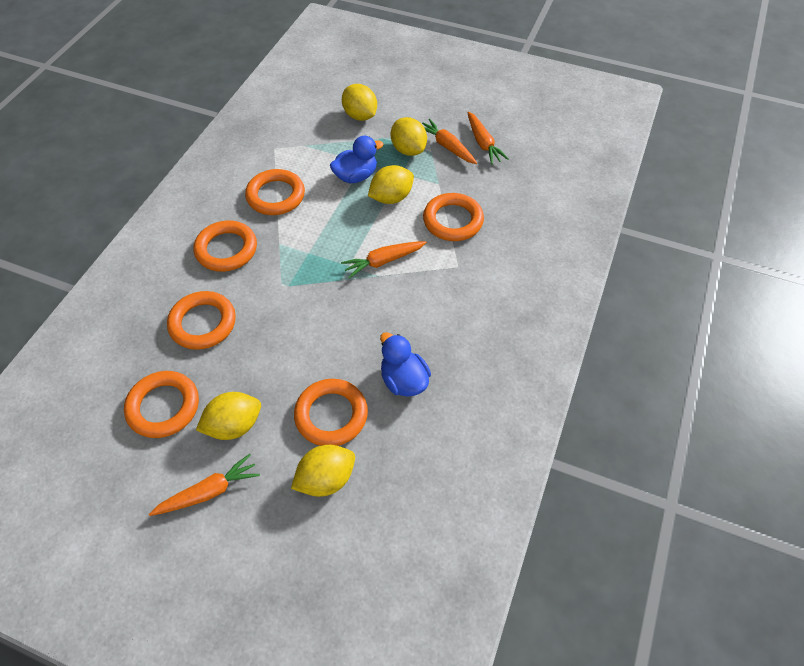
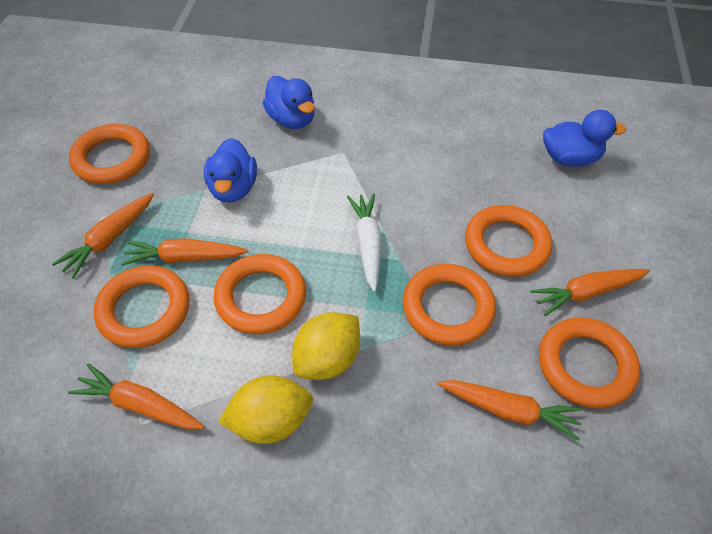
blue duck: [330,136,383,183] [380,332,431,397] = 2 -> [204,138,257,203] [263,76,315,129] [543,110,626,167] = 3
orange carrot: [149,454,260,516] [341,241,427,278] [422,119,477,164] [467,112,509,164] = 4 -> [52,193,154,279] [68,364,205,429] [121,238,248,266] [437,380,583,441] [530,269,650,316] = 5
white carrot: none = 0 -> [347,194,381,292] = 1
yellow lemon: [196,392,261,440] [291,445,355,497] [342,84,377,121] [368,165,414,204] [391,117,427,156] = 5 -> [218,375,313,444] [292,312,360,380] = 2

